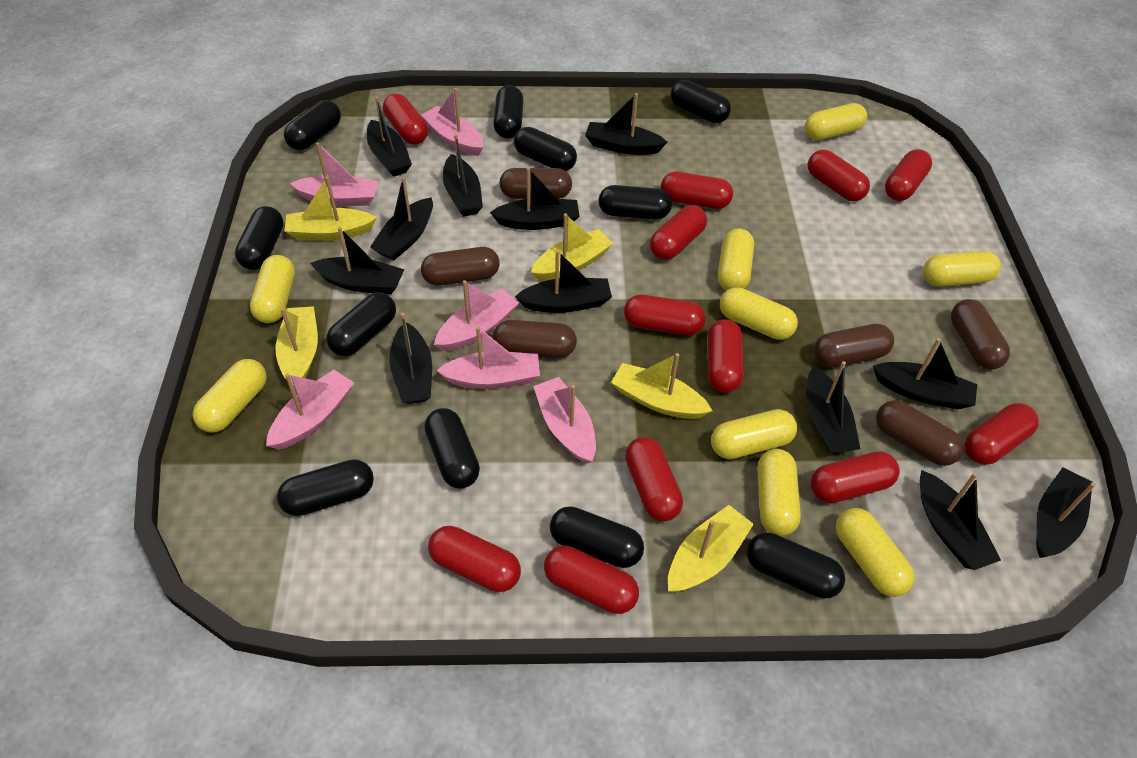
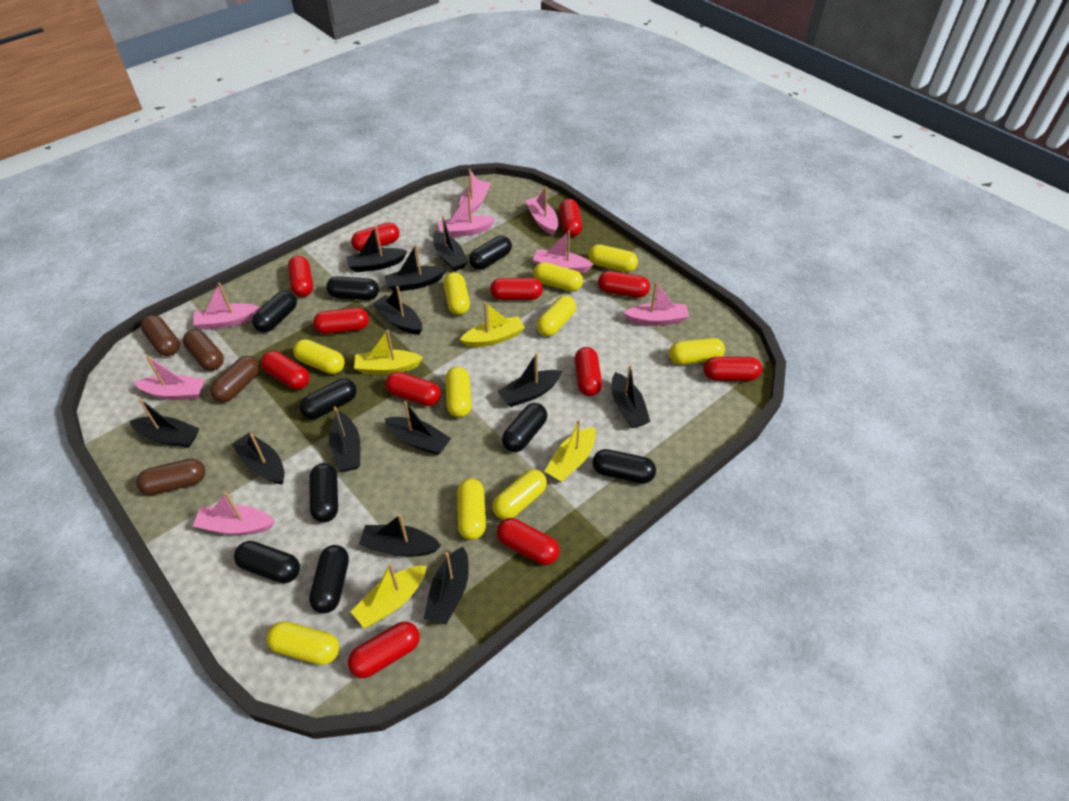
black capsule: [235,206,283,270] [277,459,374,516] [284,100,341,150] [327,292,396,356] [424,408,480,489] [493,85,523,139] [514,127,577,171] [550,506,644,568] [598,185,672,219] [670,80,731,123] [747,532,845,598] = 11 -> [234,541,300,583] [252,291,297,333] [300,378,357,419] [309,545,349,613] [310,463,338,523] [326,276,379,300] [469,235,512,270] [502,403,547,452] [593,449,656,484] = 9
brown capsule: [421,247,499,286] [493,320,577,358] [499,168,572,199] [814,324,894,367] [876,400,964,466] [951,299,1010,370] = 6 -> [136,458,206,495] [141,315,180,356] [183,329,224,371] [210,356,260,402] = 4
pink boat: [266,370,354,450] [290,142,379,206] [421,88,483,156] [434,280,519,351] [436,326,540,389] [533,377,596,464] = 6 -> [134,355,205,400] [193,282,260,330] [193,492,275,535] [438,192,495,237] [459,169,491,215] [526,186,558,236] [533,230,594,273] [624,282,689,326] = 8
yellow boat: [275,306,318,386] [285,176,377,240] [531,213,613,281] [611,353,712,419] [668,505,754,592] = 5 -> [351,563,427,628] [354,330,423,374] [460,302,525,347] [544,419,596,482] = 4
yellow capsule: [193,359,267,433] [250,255,295,323] [711,409,797,459] [718,229,754,291] [720,287,798,340] [757,449,801,536] [805,103,867,140] [836,508,915,597] [923,251,1001,287] = 9 -> [266,621,339,665] [293,339,345,374] [444,272,470,315] [445,367,472,418] [457,479,486,540] [492,469,547,520] [533,262,583,292] [536,296,576,337] [588,244,638,272] [669,338,725,365] = 10

